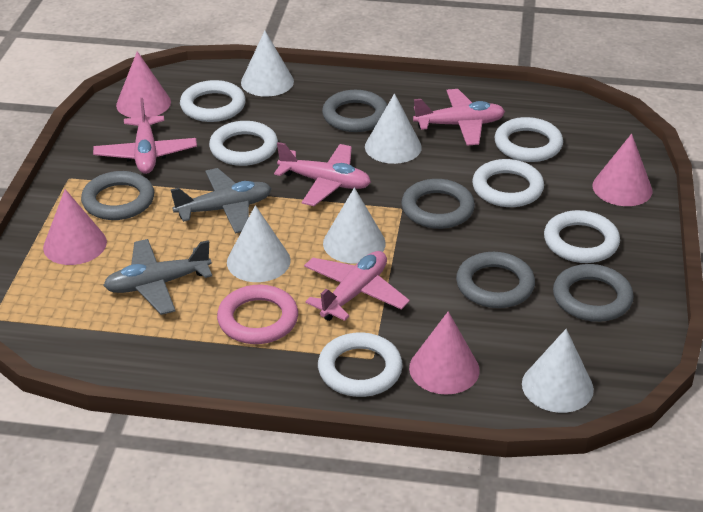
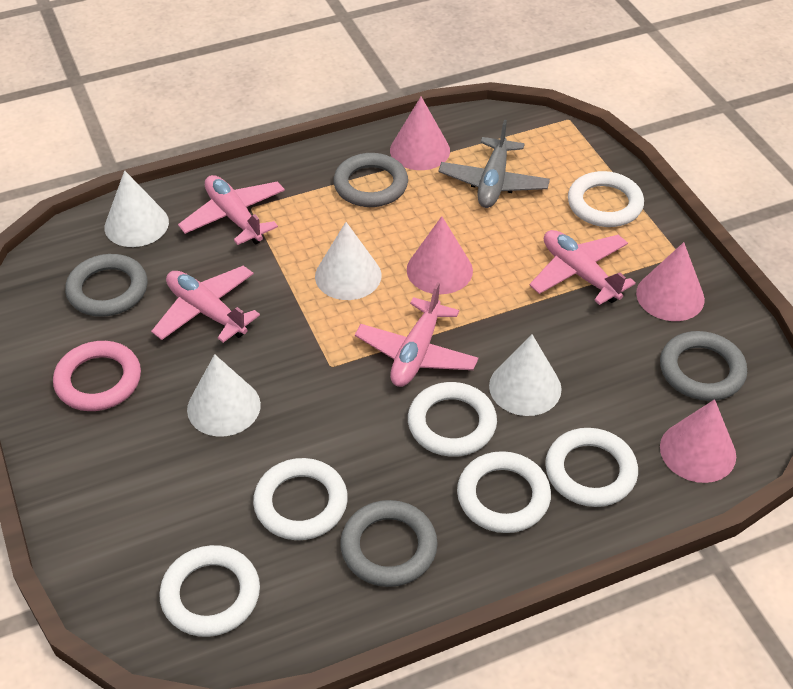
grey plane: [103,239,212,315] [171,168,272,233] = 2 -> [438,120,550,208] = 1
grey ring: [81,171,154,220] [322,90,387,132] [402,179,475,229] [456,252,535,308] [553,264,634,322] = 5 -> [65,254,147,317] [334,153,408,207] [340,500,438,587] [660,331,747,401] = 4
white cone: [227,205,291,282] [241,31,294,97] [323,187,386,264] [365,93,422,164] [522,329,594,413] = 5 -> [104,170,169,247] [187,354,261,437] [315,222,382,300] [489,335,562,416] = 4

